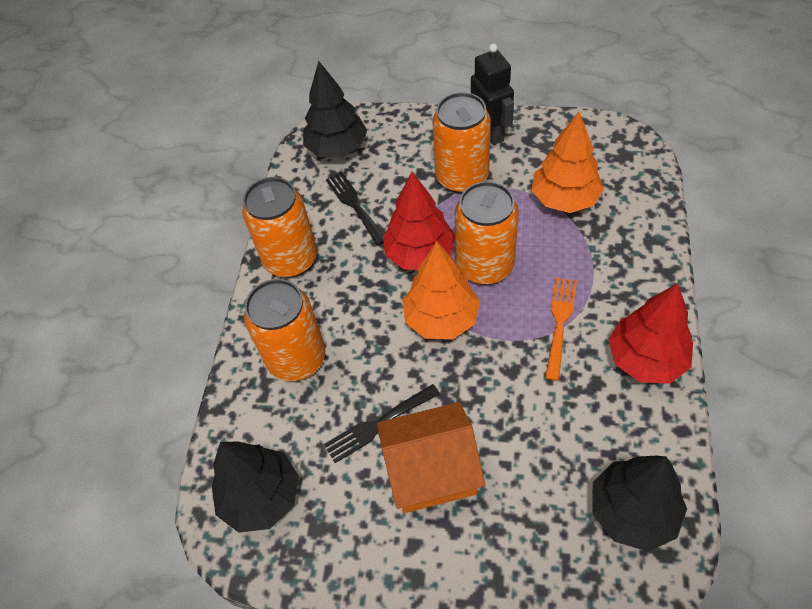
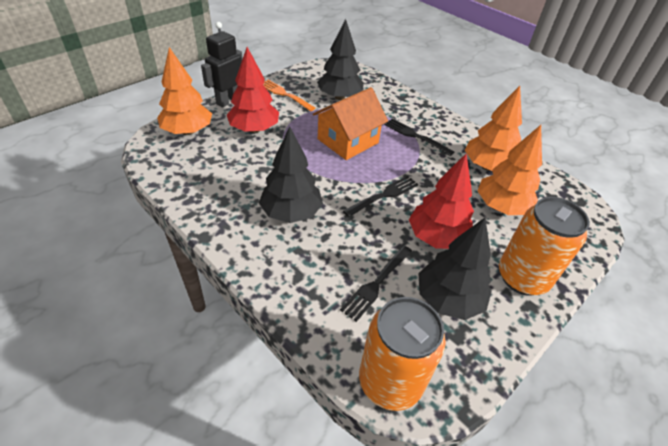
black fork: [324,384,440,463] [326,172,384,246] = 2 -> [340,245,412,322] [343,176,418,217] [384,118,454,156] = 3
orange can: [242,177,317,278] [244,279,325,381] [432,92,491,194] [455,181,519,285] = 4 -> [359,297,446,411] [499,197,590,296] = 2
orange tree: [403,241,480,339] [532,111,604,213] = 2 -> [157,47,212,135] [465,86,522,171] [478,125,542,215] = 3

